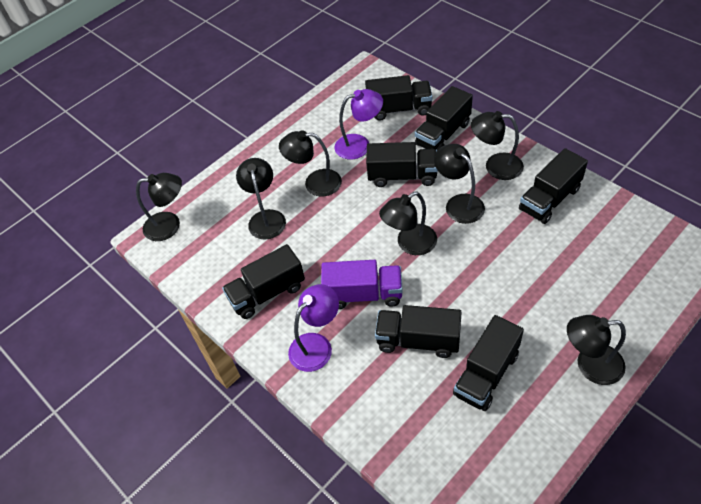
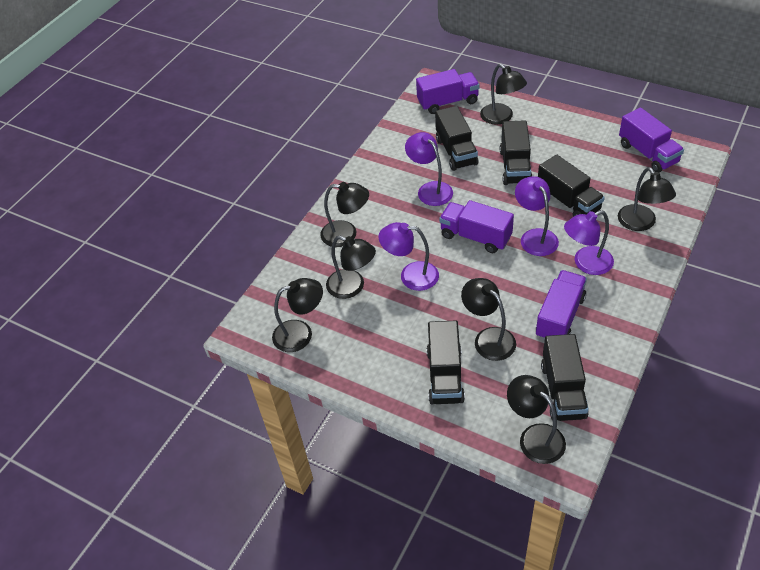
black truck: [222,244,305,319] [365,75,432,121] [366,142,438,187] [375,305,462,358] [415,86,473,151] [453,315,524,411] [519,148,588,224] = 7 -> [426,321,465,404] [435,106,478,171] [500,120,532,185] [538,155,605,217] [541,334,589,421] = 5
purple lamp: [288,284,339,372] [334,89,383,160] = 2 -> [379,222,439,291] [405,132,453,206] [515,176,559,256] [564,210,614,275] = 4
purple truck: [321,260,403,309] = 1 -> [416,69,480,114] [439,200,514,253] [536,270,587,340] [619,107,684,173] = 4

